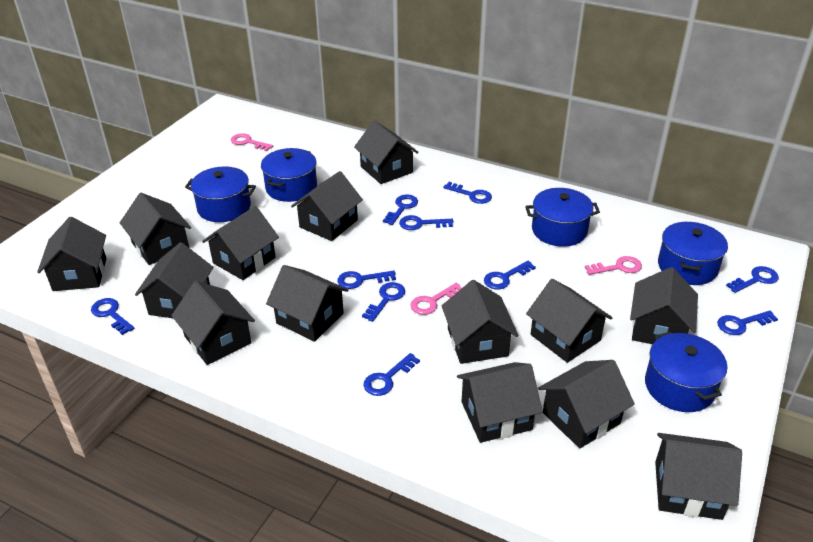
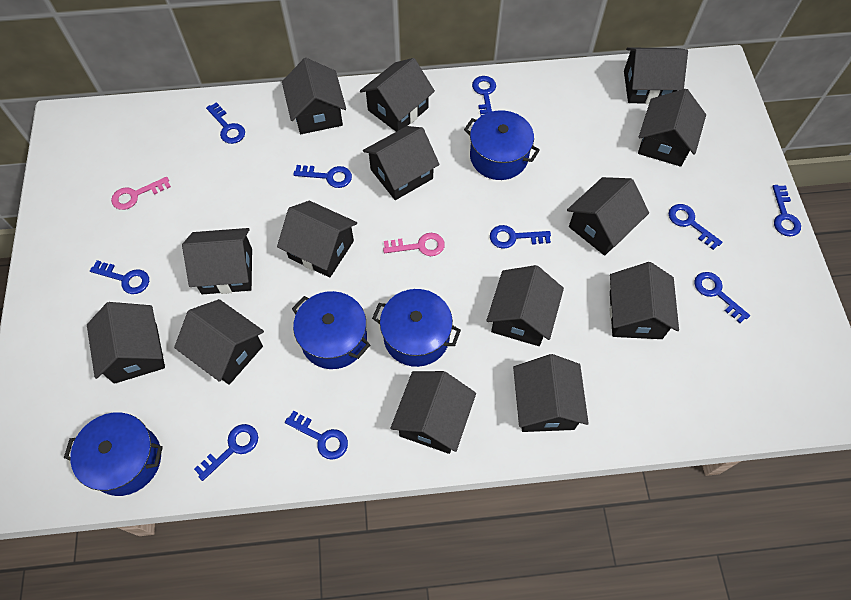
blue pot: [185,166,256,222] [261,148,317,202] [525,188,600,247] [645,332,727,412] [658,222,728,285] = 5 -> [64,412,163,496] [292,291,370,369] [372,289,461,367] [464,110,540,180] = 4
pink key: [231,133,273,151] [410,283,462,315] [585,256,642,275] = 3 -> [111,177,171,210] [383,233,445,256] = 2

